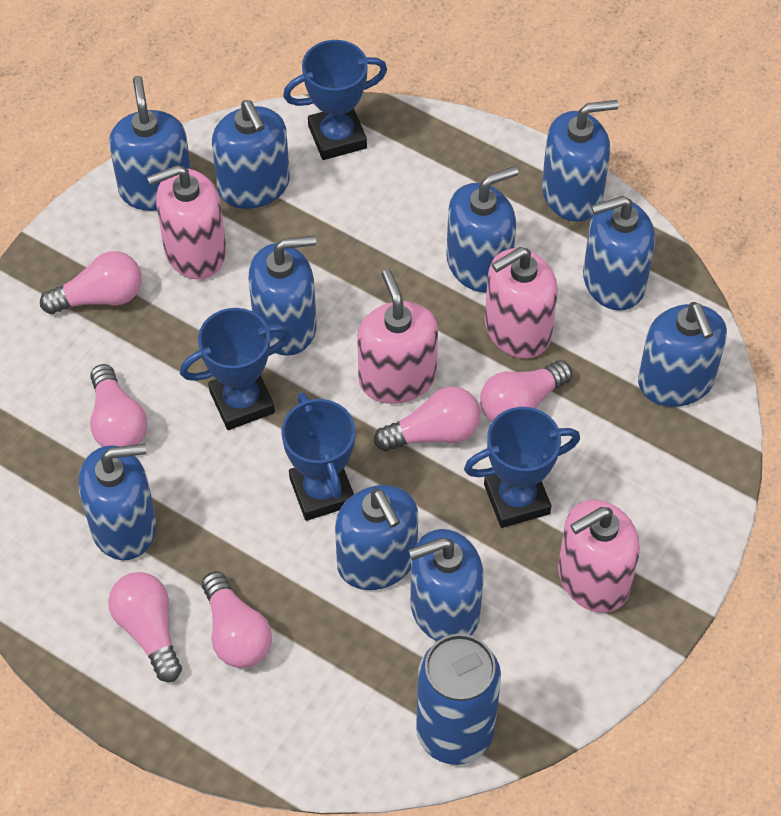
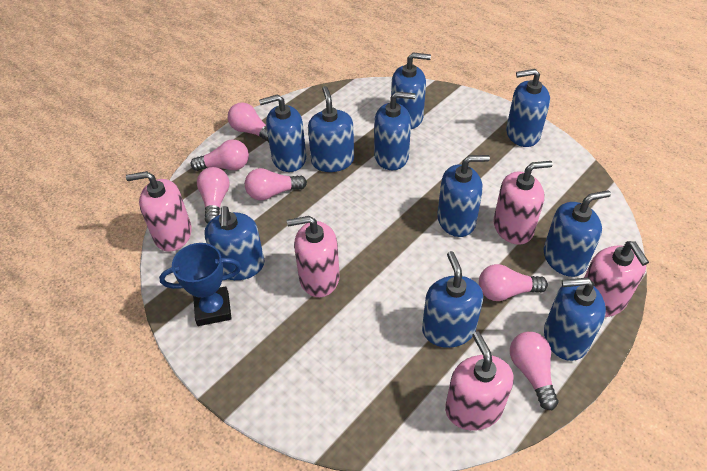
blue can: [416,634,501,765] = 1 -> none = 0
blue trophy: [180,308,291,430] [281,392,355,521] [283,40,387,160] [464,407,580,528] = 4 -> [159,243,241,326] = 1
pink soap dispenser: [147,165,226,280] [357,269,438,404] [485,247,558,359] [558,499,640,613] = 4 -> [126,171,192,252] [287,216,340,297] [445,331,514,431] [494,161,553,245] [584,241,649,317] = 5

